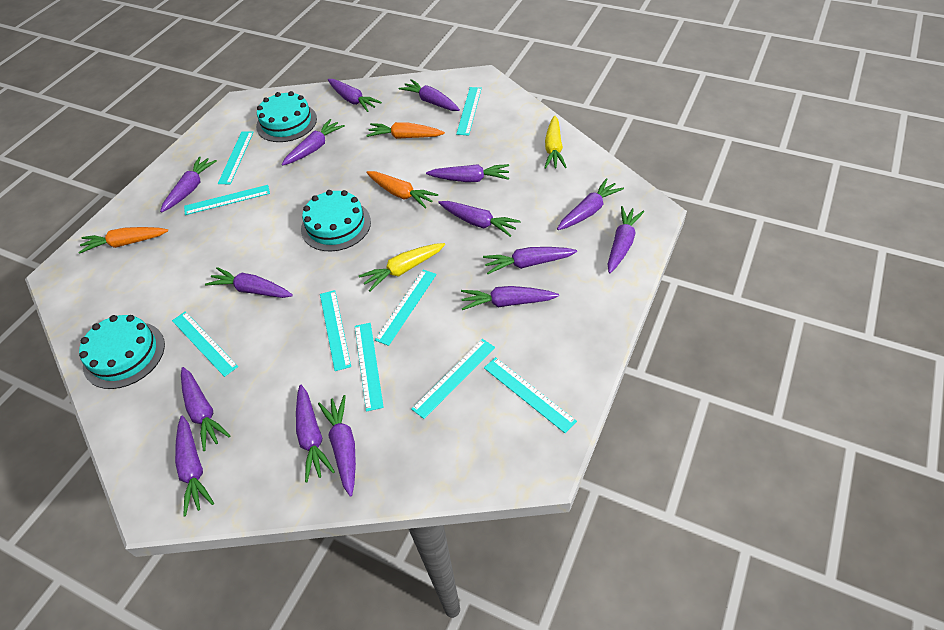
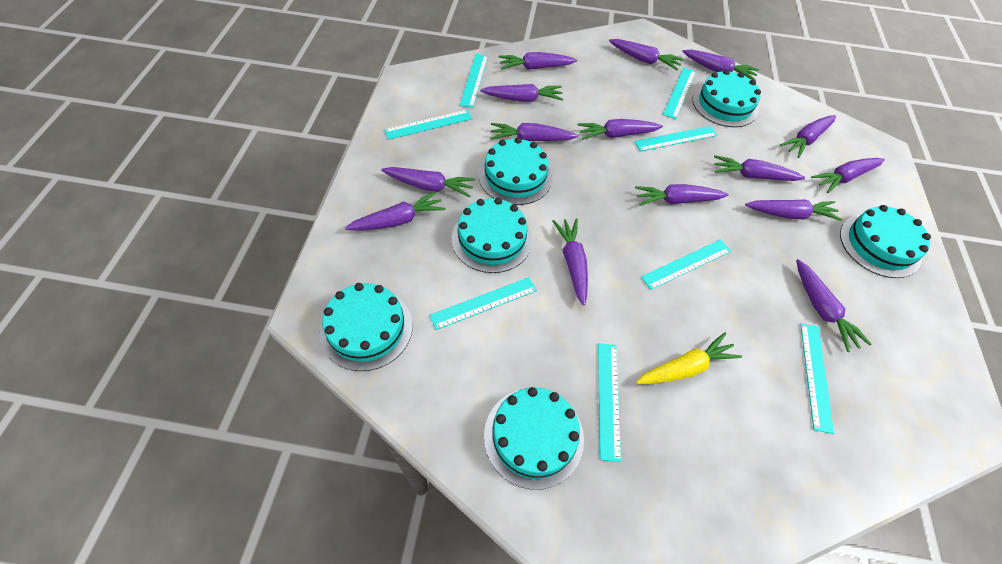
orange carrot: [78,227,168,254] [366,122,445,139] [366,171,438,209] = 3 -> none = 0
turquoise cake: [79,315,165,389] [256,91,317,142] [301,190,371,251] = 3 -> [320,283,413,371] [451,198,532,273] [479,137,553,205] [484,387,584,490] [692,69,761,127] [840,205,931,278] = 6
turquoise ruler: [172,311,238,377] [184,185,270,215] [218,132,254,184] [320,290,351,371] [355,323,384,412] [375,270,436,346] [411,339,495,419] [456,87,482,135] [484,357,577,433] = 9 -> [384,110,473,140] [429,277,537,330] [460,54,488,108] [598,343,621,462] [634,126,718,152] [641,239,731,290] [663,68,696,119] [800,323,834,434] = 8
yellow carrot: [359,243,445,291] [544,116,567,169] = 2 -> [636,333,742,384] = 1

